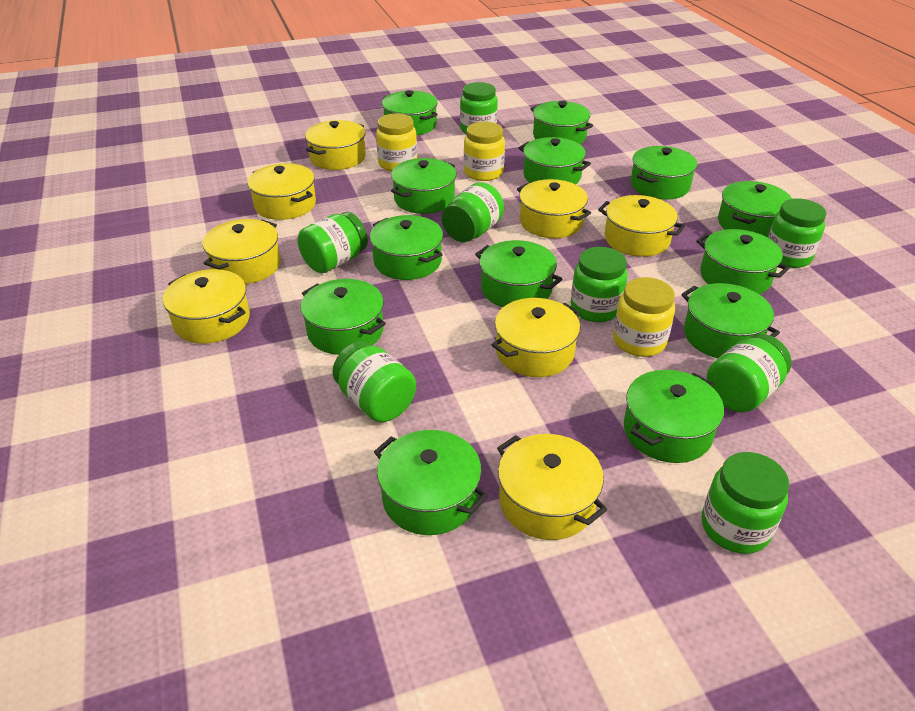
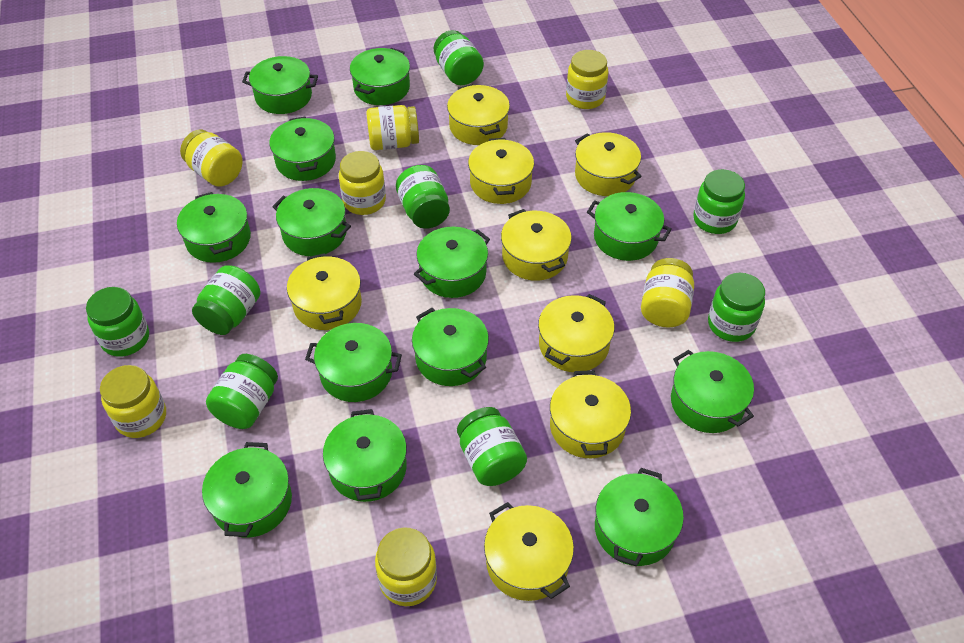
yellow jar: [376,113,417,172] [464,121,505,181] [613,277,675,357] = 3 -> [100,365,166,438] [180,129,243,187] [339,151,386,215] [366,105,419,150] [375,528,437,606] [566,50,608,109] [641,258,694,327] = 7

